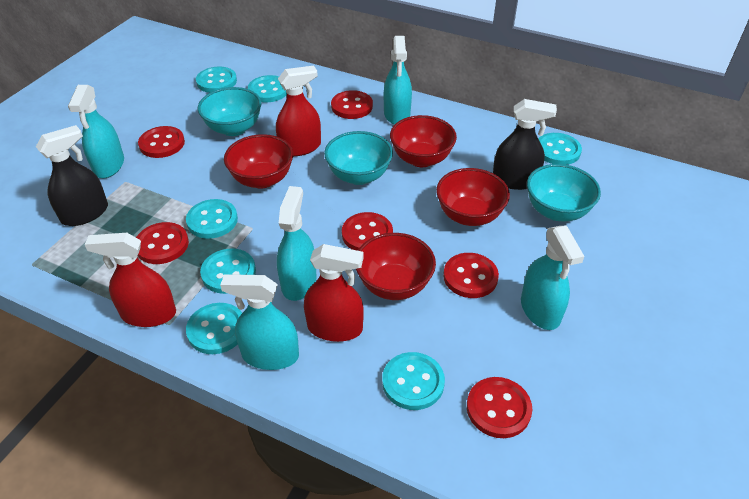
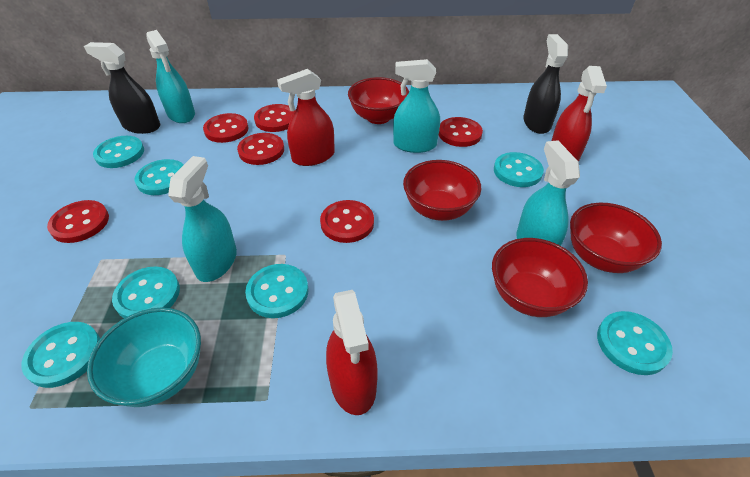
turquoise bowl: [198,87,262,136] [324,131,393,185] [527,164,601,221] = 3 -> [87,307,201,407] = 1
turquoise spray bottle: [68,85,124,178] [220,274,299,370] [277,186,316,301] [384,36,412,125] [521,225,585,330] = 5 -> [146,30,195,123] [168,156,237,282] [393,59,440,153] [516,140,580,246] = 4

